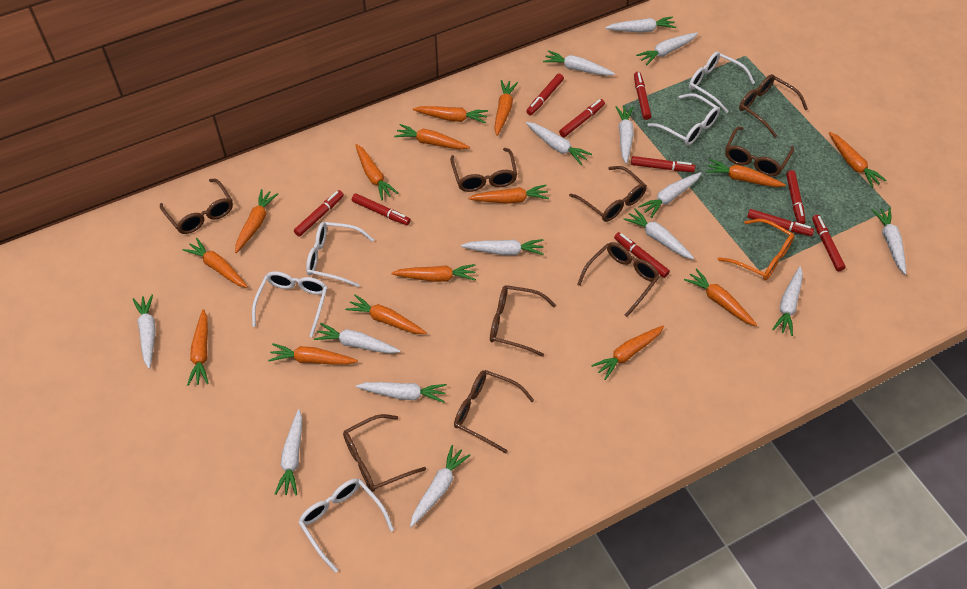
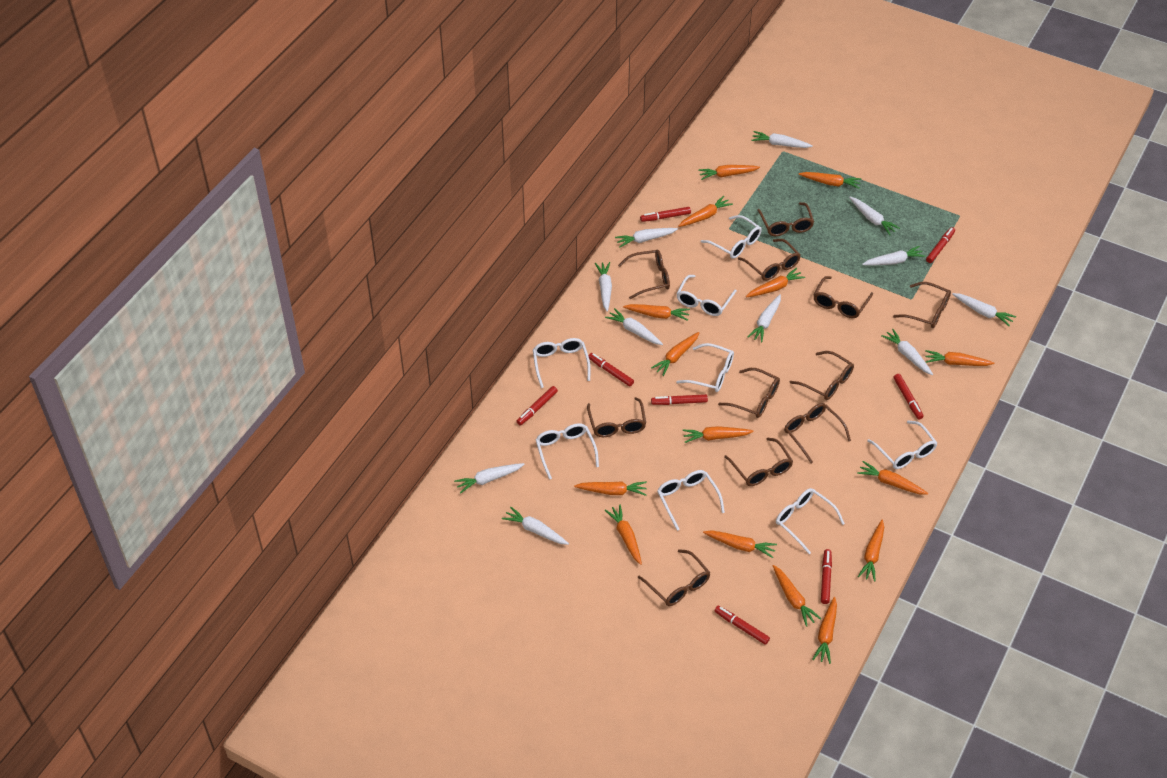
brown glasses: [160,179,233,234] [343,414,426,492] [450,148,517,192] [454,370,534,453] [490,285,556,357] [569,166,647,222] [577,242,660,317] [725,127,794,177] [739,74,808,138] = 9 -> [587,397,646,437] [618,250,670,299] [638,549,711,606] [718,368,780,418] [724,438,793,486] [738,239,801,281] [757,202,814,236] [784,403,851,463] [790,351,854,400] [814,276,873,318] [893,282,951,328] = 11
orange glasses: [718,219,795,280] = 1 -> none = 0
red marker: [294,190,344,237] [352,193,411,225] [526,73,564,115] [559,99,605,137] [614,232,670,278] [631,156,695,172] [634,72,651,120] [747,209,814,236] [786,170,806,224] [812,215,846,271] = 10 -> [516,386,558,425] [589,353,634,386] [640,207,691,222] [651,394,708,405] [715,606,770,645] [821,549,832,604] [894,374,924,420] [926,227,955,263] = 8
white carrot: [133,294,156,369] [275,409,302,495] [314,323,400,353] [356,382,447,403] [410,445,471,527] [461,239,544,255] [526,122,592,165] [543,50,615,76] [605,16,676,32] [615,106,634,164] [623,208,694,260] [636,32,698,65] [638,172,701,218] [772,266,803,336] [872,208,906,275] = 15 -> [454,463,524,494] [502,506,569,545] [595,262,612,312] [605,308,663,345] [615,228,678,248] [748,295,781,342] [751,131,813,148] [849,197,900,235] [862,246,925,266] [881,329,933,375] [952,293,1016,327] = 11
white glasses: [252,271,327,337] [298,479,394,573] [306,222,374,287] [647,93,720,146] [689,52,755,113] = 5 -> [533,338,591,388] [536,423,599,480] [657,470,725,531] [676,275,737,316] [676,343,734,392] [701,215,762,259] [776,488,845,554] [867,421,937,469] = 8

